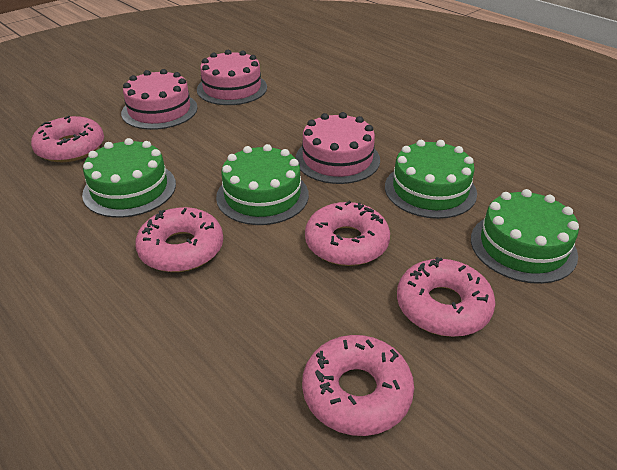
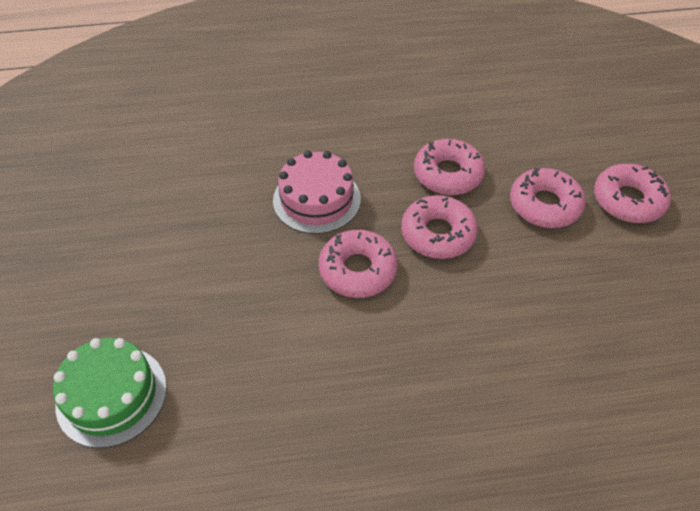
green cake: [82,138,176,218] [216,144,309,225] [385,140,477,219] [471,189,579,284] = 4 -> [53,338,167,448] = 1
pink cake: [121,69,197,130] [197,50,267,105] [296,112,380,184] = 3 -> [273,151,361,234] = 1

